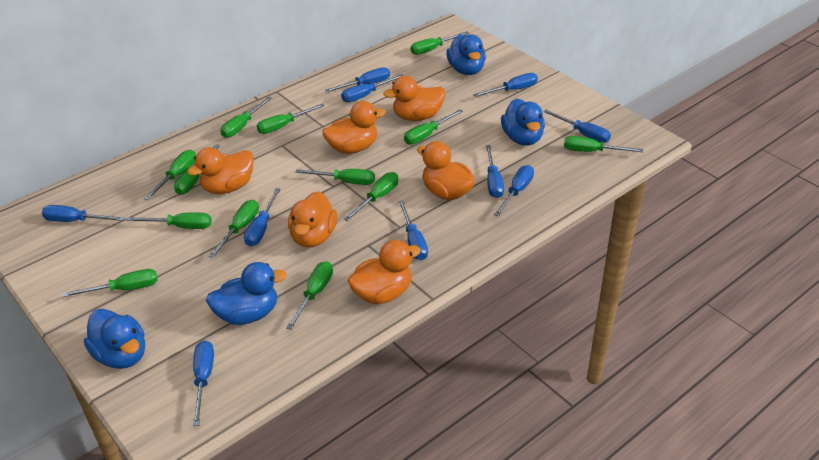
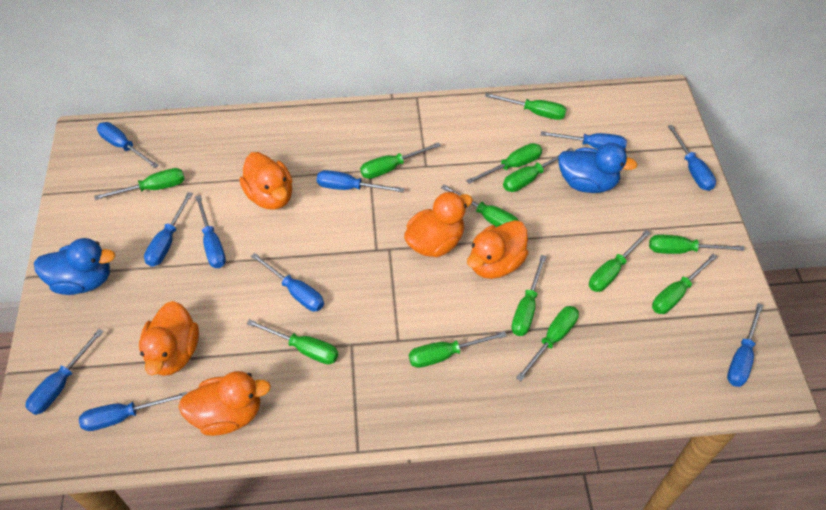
blue duck: [84,309,145,369] [206,262,287,325] [446,34,486,75] [501,98,545,145] = 4 -> [34,238,115,295] [558,143,638,193] = 2
orange duck: [187,147,254,194] [288,191,337,248] [322,101,386,154] [348,240,421,304] [383,76,445,121] [417,141,475,200] = 6 -> [139,301,199,376] [178,371,271,436] [239,152,292,210] [404,191,473,257] [467,220,529,279] = 5

